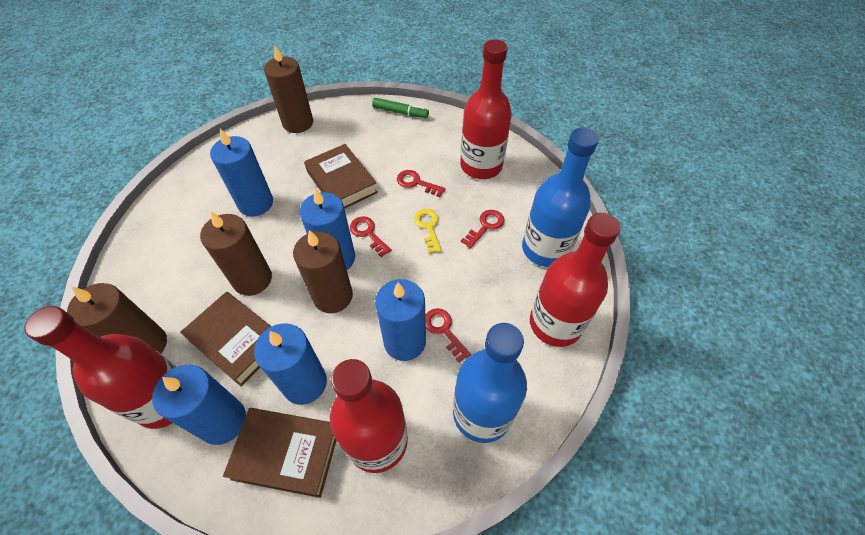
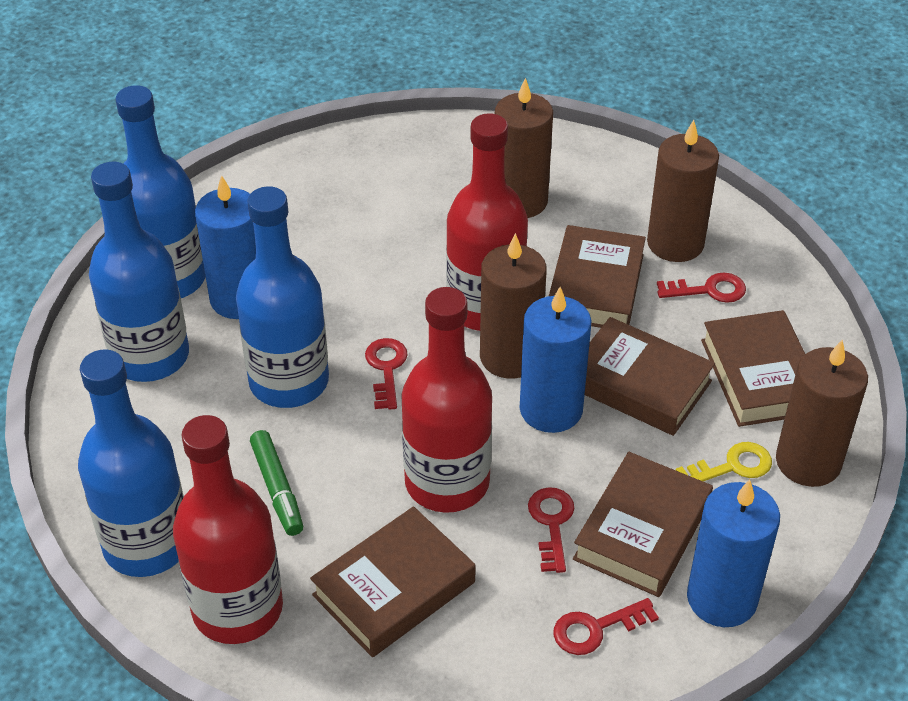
blue bottle: [453,323,527,443] [522,128,599,267] = 2 -> [78,349,184,577] [89,162,189,382] [115,85,206,298] [236,186,329,408] = 4
blue candle: [152,365,246,445] [210,128,273,216] [254,323,327,405] [300,188,355,270] [375,279,426,361] = 5 -> [195,175,256,319] [520,287,592,433] [687,480,780,627] = 3
brown book: [180,292,272,386] [223,408,337,498] [304,144,378,209] = 3 -> [310,506,476,657] [549,225,646,328] [573,452,713,597] [585,317,715,436] [701,310,805,427] = 5
red bottle: [24,306,176,429] [330,359,408,473] [460,39,512,179] [530,213,621,347] = 4 -> [173,415,283,644] [401,287,492,513] [446,113,528,331] = 3

